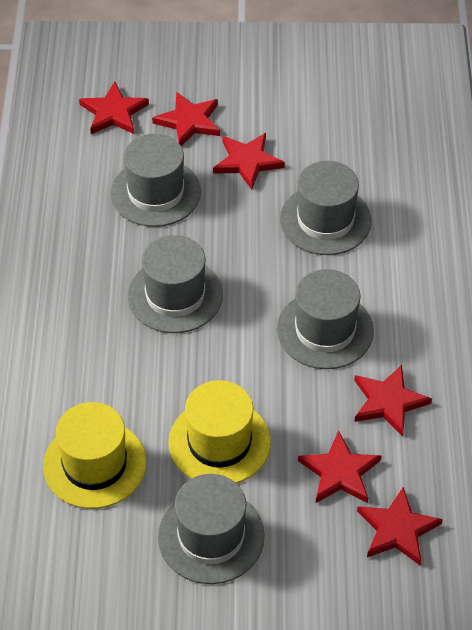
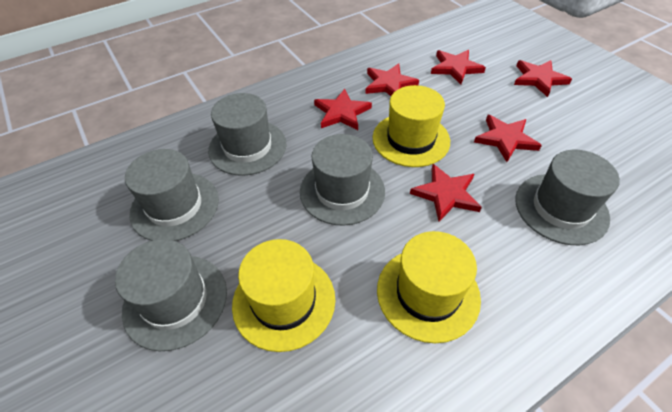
yellow hat: [43,402,146,509] [168,380,271,483] = 2 -> [232,239,335,352] [373,85,450,167] [377,231,481,343] = 3

